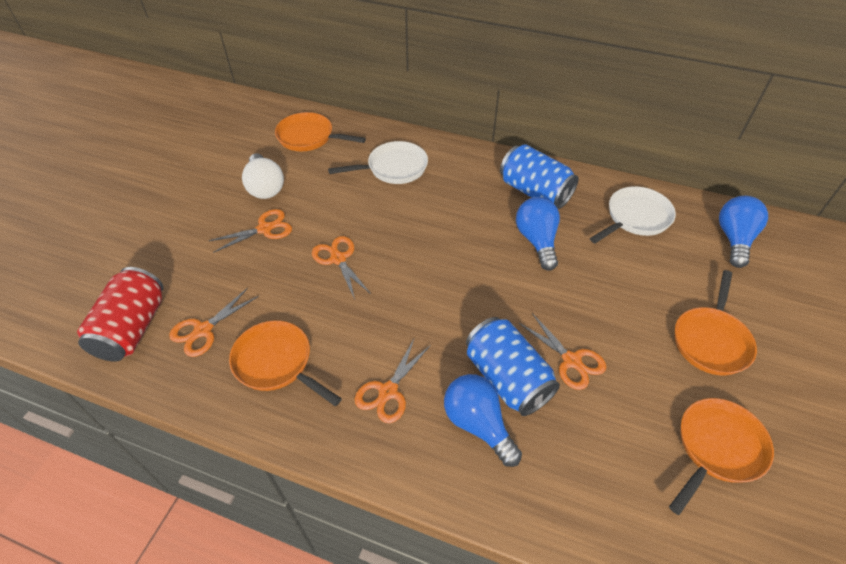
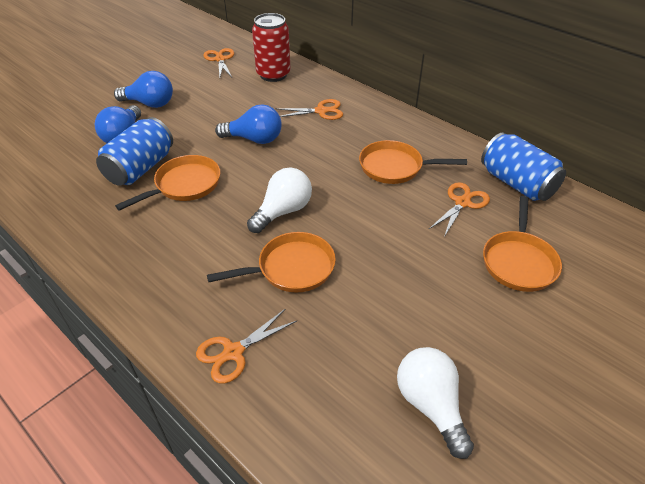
orange scissors: [169,288,259,357] [209,209,292,253] [312,236,371,299] [355,337,431,423] [519,313,607,390] = 5 -> [196,309,297,384] [203,48,234,77] [275,99,343,120] [428,182,490,237] = 4
white light bulb: [242,153,284,199] = 1 -> [247,168,312,233] [397,347,474,459] = 2
white pan: [328,141,428,184] [590,186,676,243] = 2 -> none = 0

